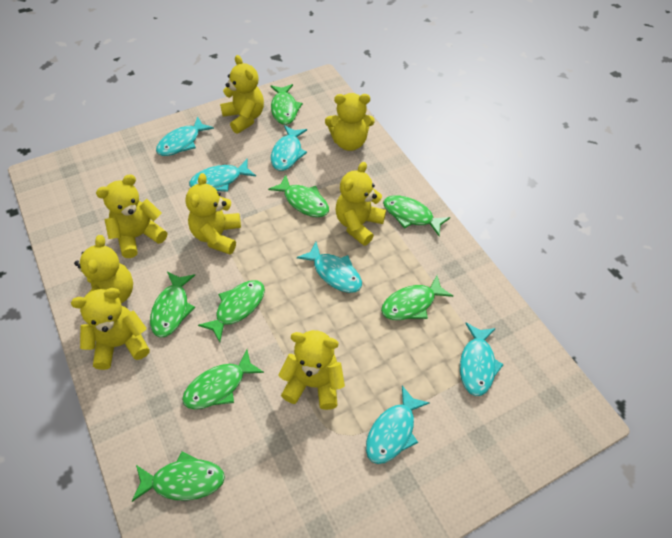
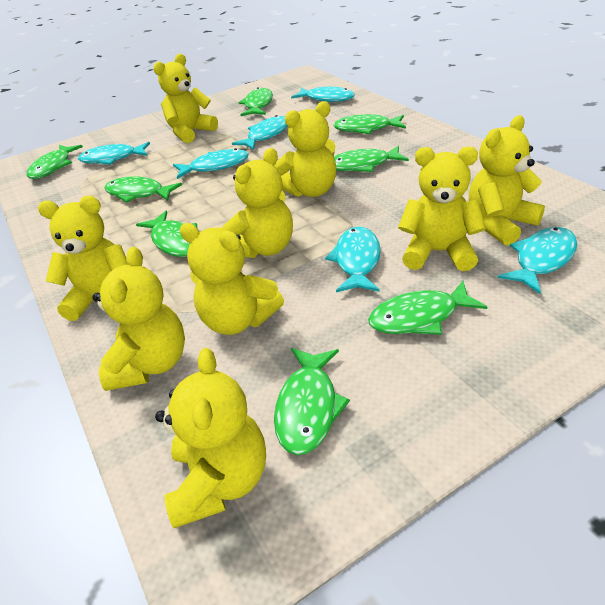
yellow teddy bear: [71,288,150,370] [74,235,133,303] [96,174,167,258] [186,173,241,254] [220,55,264,134] [278,330,345,410] [325,93,375,151] [335,162,386,246] = 8 -> [38,196,128,321] [92,247,185,391] [153,54,218,143] [155,348,266,528] [179,223,284,335] [222,148,293,258] [274,101,336,197] [398,146,486,271] [469,115,545,246] = 9

